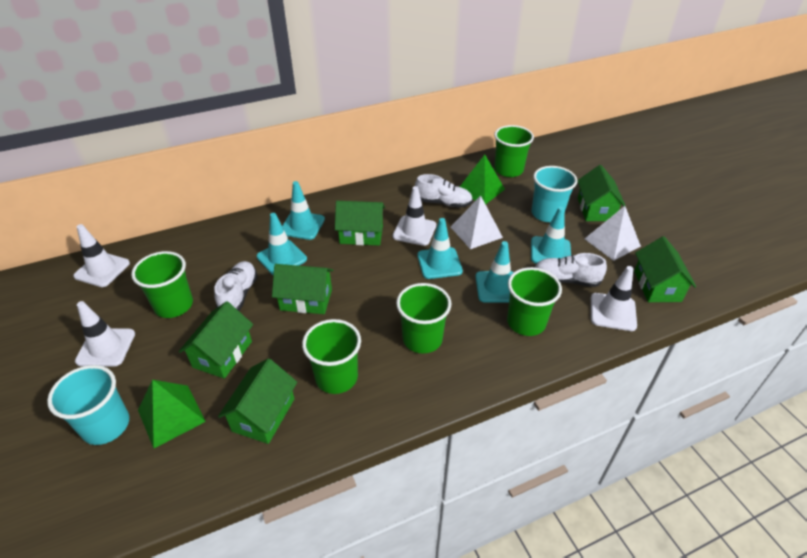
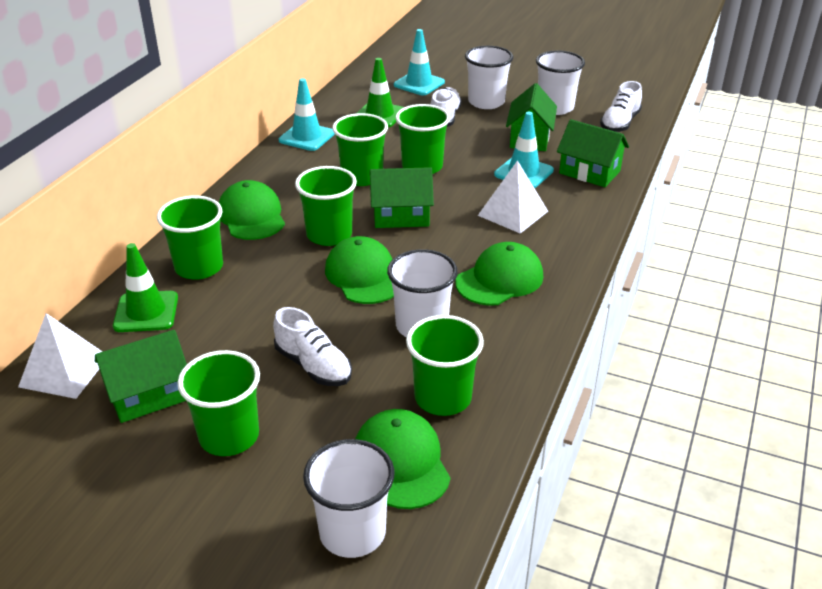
green cap: none = 0 -> [219,180,285,240] [325,236,394,304] [355,409,450,509] [455,242,543,306] = 4
green cup: [131,251,193,318] [302,319,361,394] [396,283,451,354] [494,125,534,177] [507,267,562,336] = 5 -> [157,196,223,280] [178,350,260,456] [295,166,357,246] [332,113,388,186] [395,104,450,174] [406,315,484,416] = 6
green house: [179,301,253,379] [218,358,297,444] [272,264,334,314] [335,201,385,246] [577,165,626,221] [634,236,696,302] = 6 -> [95,330,187,423] [370,167,434,228] [506,83,557,151] [557,119,629,187] = 4
green pyramid: [138,380,206,448] [460,155,505,204] = 2 -> none = 0
green traffic cone: none = 0 -> [113,243,178,332] [357,58,404,127] = 2
turquoise cup: [47,365,129,445] [531,166,577,222] = 2 -> none = 0
turquoise traffic cone: [257,213,307,275] [282,181,325,240] [417,218,463,279] [475,241,514,303] [531,207,571,264] = 5 -> [279,78,335,151] [394,29,445,95] [494,112,554,188] = 3
white cup: none = 0 -> [303,439,394,558] [387,249,458,337] [465,46,513,109] [536,51,585,115] = 4
white traffic cone: [73,224,130,287] [75,301,135,367] [393,186,436,246] [591,266,637,331] = 4 -> none = 0

